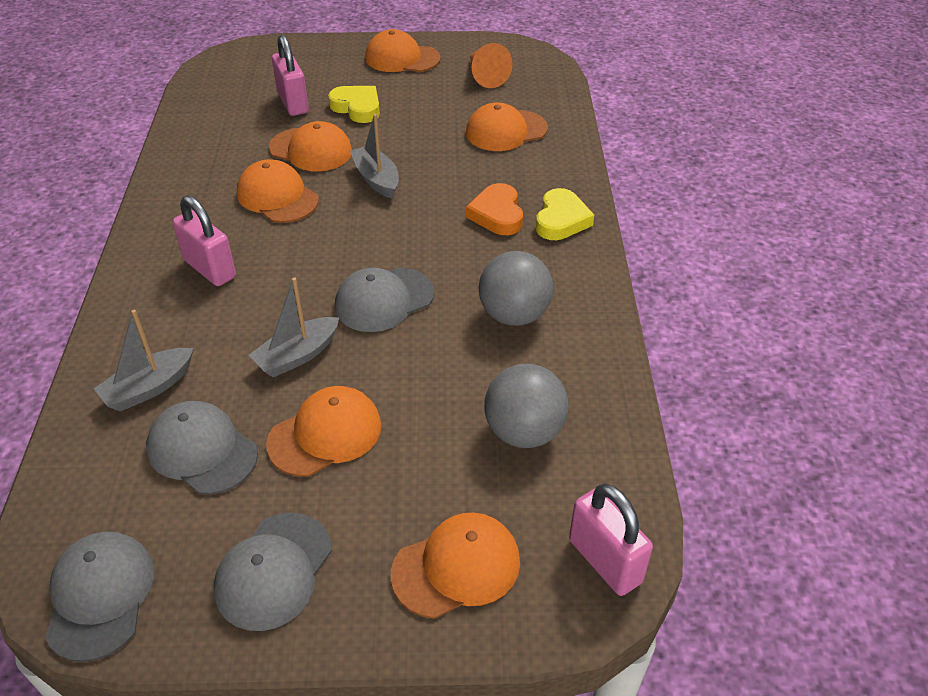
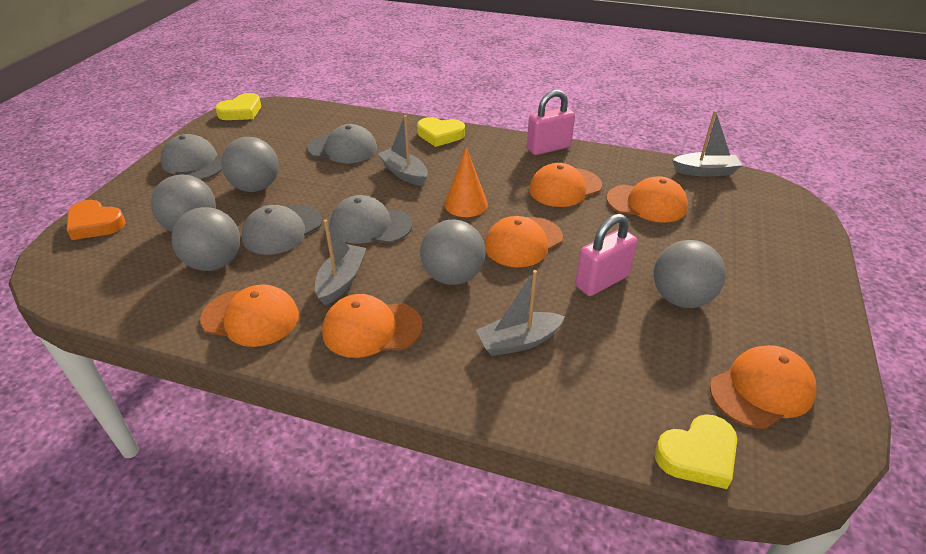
grey ball: [479,251,553,326] [484,364,569,448] = 2 -> [151,175,216,232] [171,207,240,271] [221,137,279,192] [420,220,485,285] [654,240,726,308] = 5
grey boat: [94,310,194,412] [249,277,339,377] [350,114,399,198] = 3 -> [315,219,366,305] [378,115,428,186] [476,270,565,356] [672,110,743,177] = 4
pink padlock: [173,195,236,286] [272,35,309,116] [569,484,653,596] = 3 -> [527,90,575,155] [575,214,637,296] = 2
yellow heart: [328,86,380,123] [536,188,594,240] = 2 -> [215,93,261,120] [417,117,465,147] [654,414,737,489] = 3

